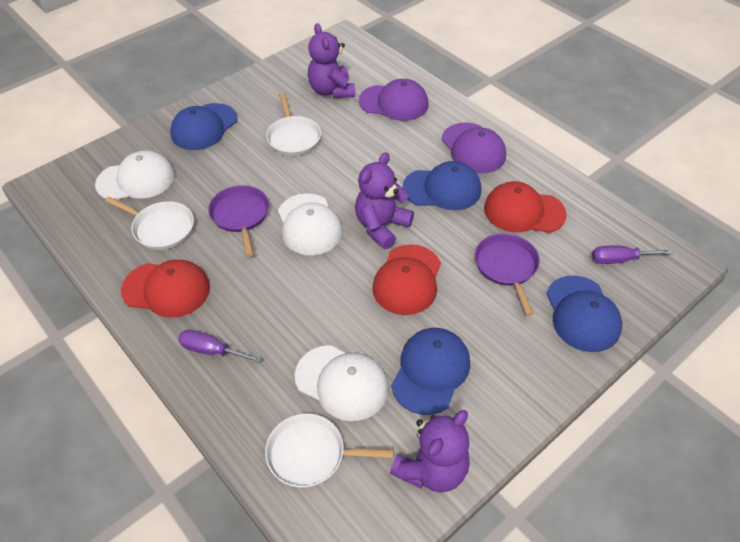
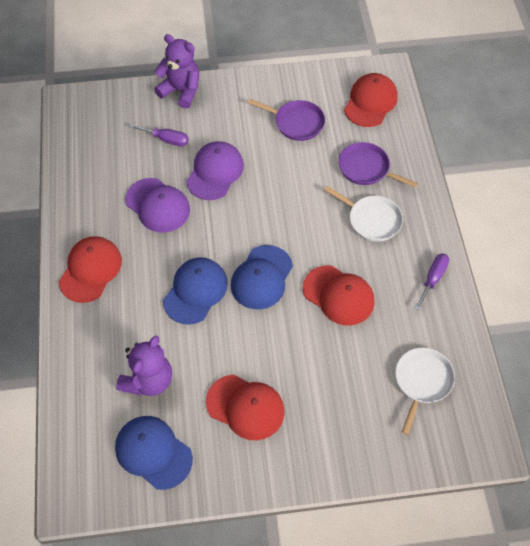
blue cap: [170,103,237,150] [391,328,470,415] [402,161,481,210] [546,276,622,352] = 4 -> [115,416,193,490] [163,257,228,325] [231,245,293,310] = 3
purple teddy bear: [308,23,355,98] [355,152,414,249] [390,410,470,492] = 3 -> [116,335,172,396] [154,34,199,109] = 2
red cap: [121,260,210,318] [372,244,441,315] [484,181,567,233] = 3 -> [59,236,122,303] [206,375,285,440] [303,265,375,325] [344,73,398,127] = 4
white cap: [95,150,175,200] [278,193,343,255] [295,345,389,421] = 3 -> none = 0
white pan: [105,197,194,250] [265,413,393,488] [266,93,321,156] = 3 -> [324,186,403,242] [395,348,455,435] = 2

